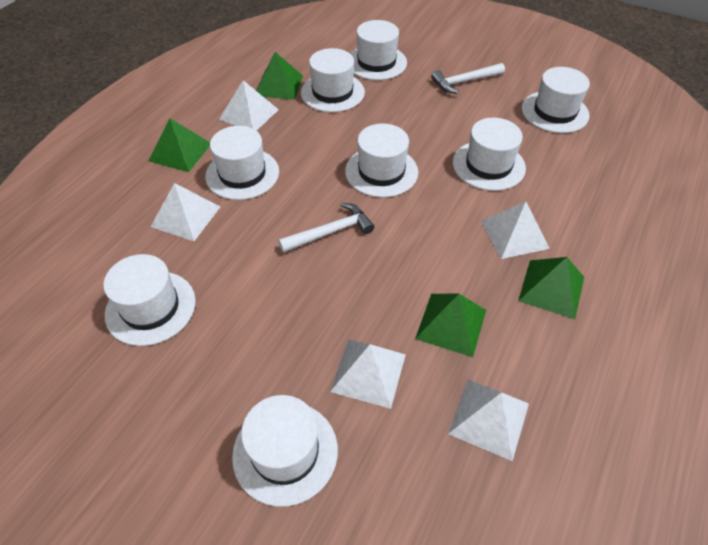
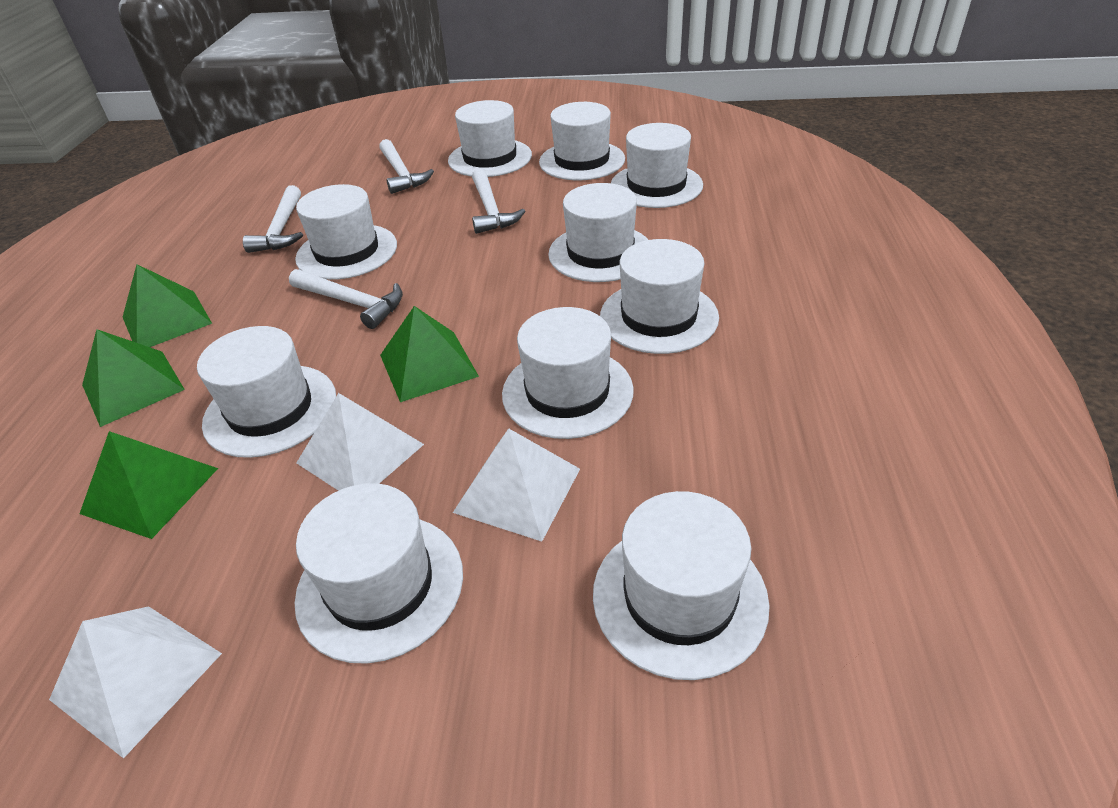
white hammer: [278,203,374,253] [431,63,505,94] = 2 -> [243,185,303,253] [289,269,403,329] [379,139,434,194] [472,169,525,234] = 4
white hat: [103,254,196,346] [205,126,279,200] [232,395,338,507] [301,48,365,112] [345,123,418,197] [350,20,407,80] [453,118,526,191] [522,67,590,133] = 8 -> [197,326,336,458] [295,184,397,280] [295,483,463,664] [448,100,532,177] [502,307,634,439] [539,102,625,180] [548,183,648,282] [593,491,770,680] [600,239,719,354] [611,123,703,208] = 10
white pyramid: [151,183,220,241] [219,80,279,131] [330,340,406,409] [448,380,529,461] [481,201,550,259] = 5 -> [49,606,222,759] [297,393,424,491] [453,428,580,542] = 3

